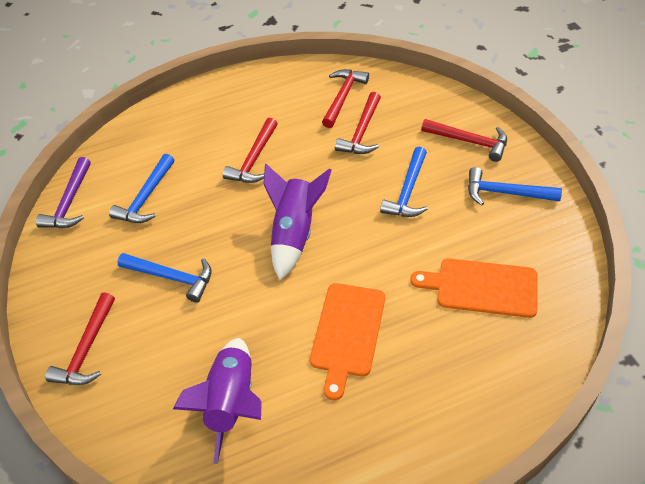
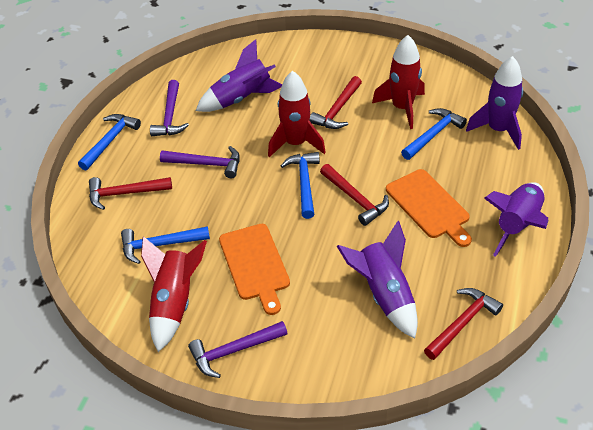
purple hammer: [36,157,91,228] = 1 -> [150,80,189,136] [160,146,240,179] [188,321,287,378] = 3
purple rocket: [173,338,262,464] [263,164,332,280] = 2 -> [196,39,282,112] [337,221,418,339] [466,56,523,150] [484,182,549,257] = 4
red hammer: [45,293,115,385] [223,118,278,183] [322,69,369,128] [335,92,381,154] [421,119,507,162] = 5 -> [89,177,172,210] [310,76,362,129] [320,164,389,226] [424,288,503,360] = 4
red rocket: none = 0 -> [141,236,207,352] [268,71,326,158] [372,35,425,129] = 3

